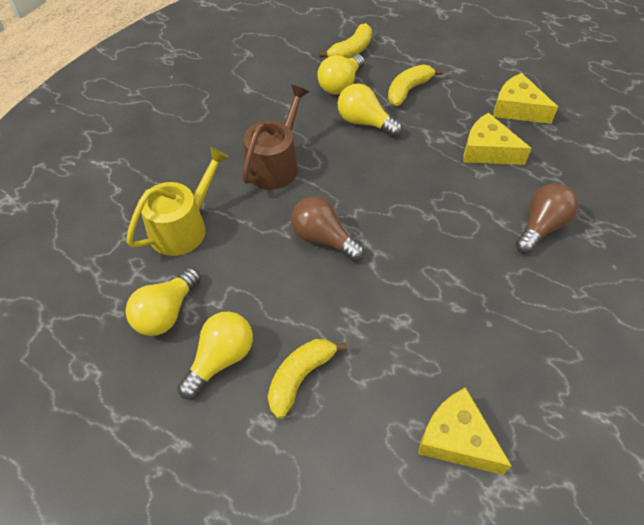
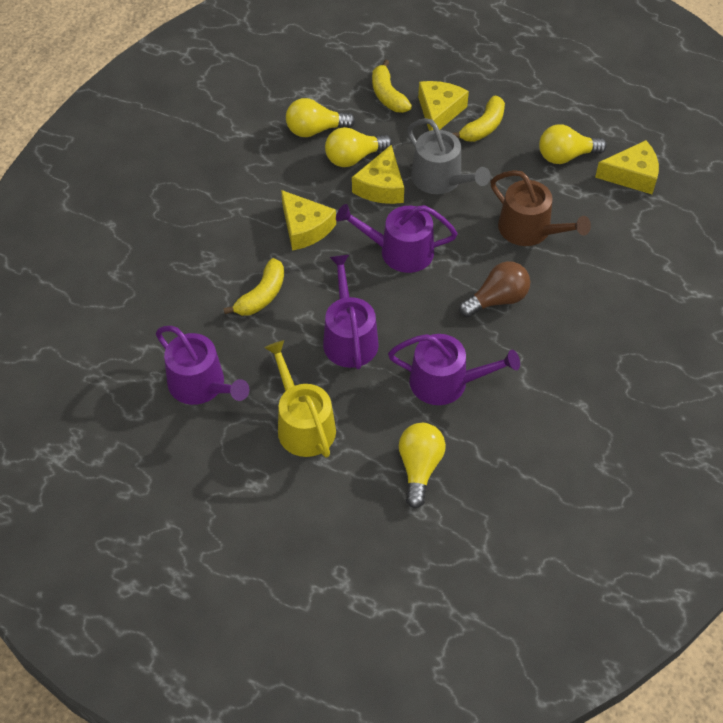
brown light bulb: [291,196,364,261] [516,183,578,254] = 2 -> [459,261,530,317] = 1
grey watering can: none = 0 -> [407,118,491,194] = 1
purple watering can: none = 0 -> [156,326,249,405] [323,255,379,369] [336,204,457,273] [388,334,520,405] = 4
yellow cheese: [418,387,511,475] [463,113,531,165] [493,73,558,124] = 3 -> [281,190,336,251] [352,145,404,204] [418,81,469,131] [595,140,659,194] = 4

